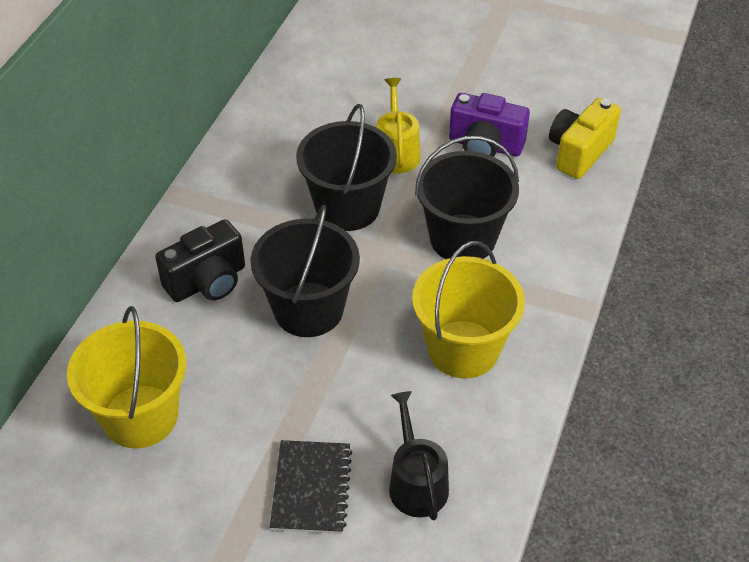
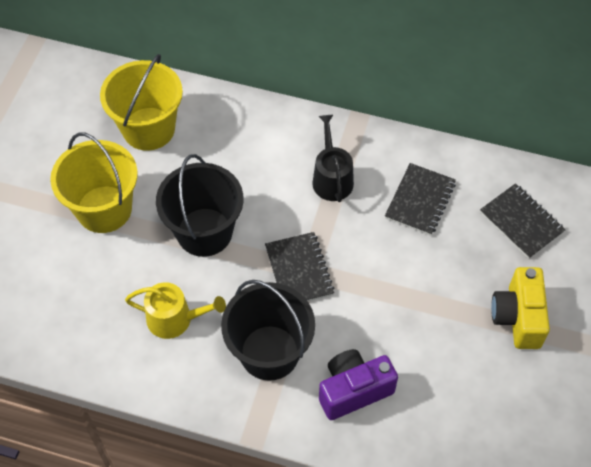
black bucket: [250,205,360,337] [296,104,397,231] [415,136,519,259] = 3 -> [156,154,243,257] [221,280,315,381] = 2
black camera: [155,219,245,302] = 1 -> none = 0
black notebook: [270,440,353,534] = 1 -> [265,232,334,301] [385,163,456,236] [480,183,566,259] = 3

